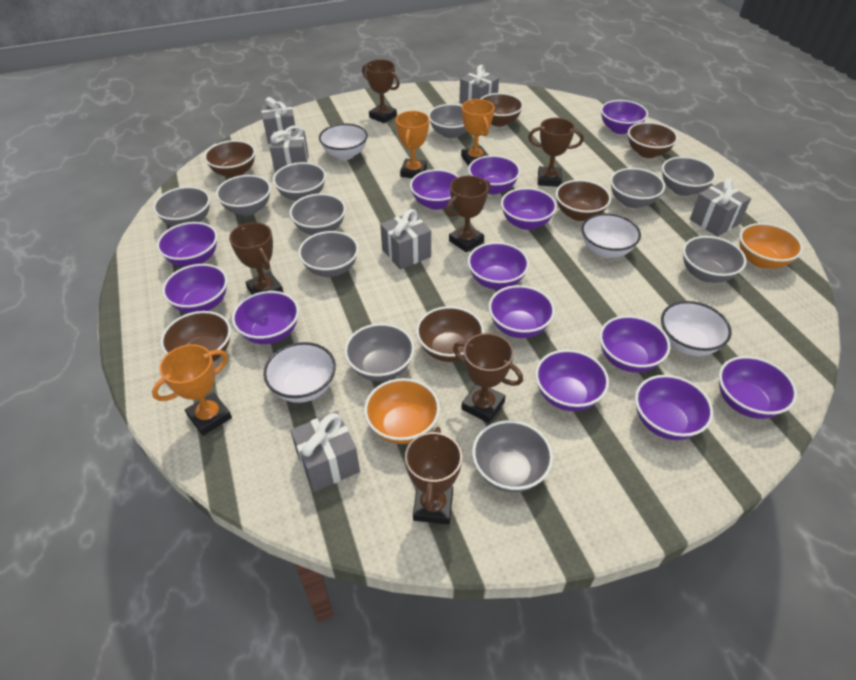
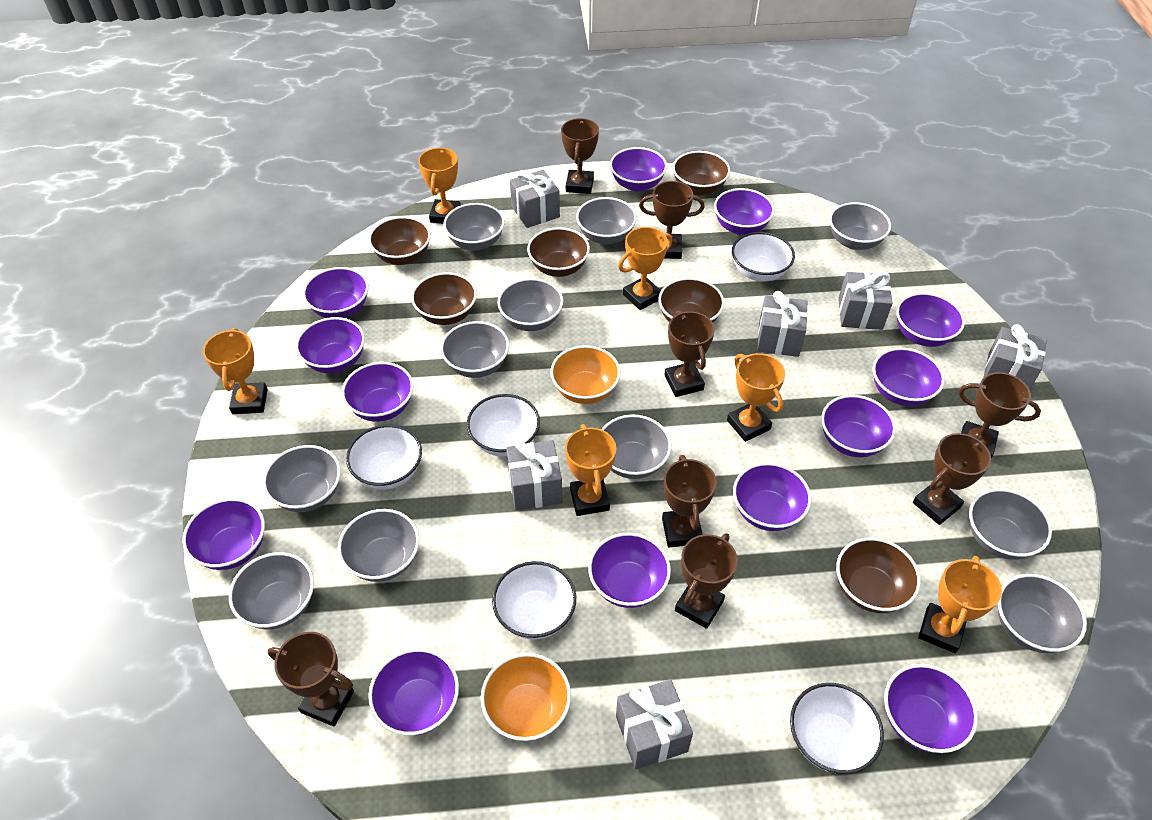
brown trophy: [229,222,283,295] [362,59,400,123] [405,427,462,525] [446,176,490,252] [453,333,523,423] [528,118,584,187] = 6 -> [268,632,354,727] [561,118,599,194] [639,181,705,259] [662,455,717,547] [665,310,715,397] [675,533,738,629] [913,433,991,525] [959,372,1041,458] = 8
orange trophy: [152,344,232,436] [396,111,429,178] [461,99,494,166] = 3 -> [203,328,268,414] [418,147,461,224] [565,424,616,516] [618,227,673,310] [727,353,785,442] [918,556,1002,653] = 6
white bowl: [263,342,336,403] [319,124,368,160] [581,213,641,258] [661,301,731,356] = 4 -> [346,425,422,490] [467,394,540,457] [492,561,576,639] [732,232,795,282] [790,683,884,774] = 5

